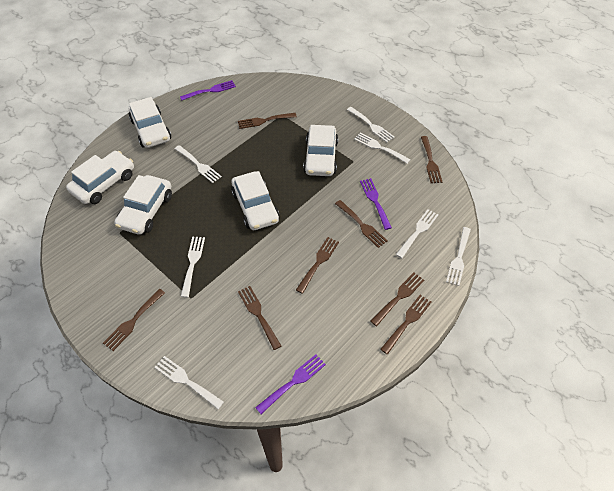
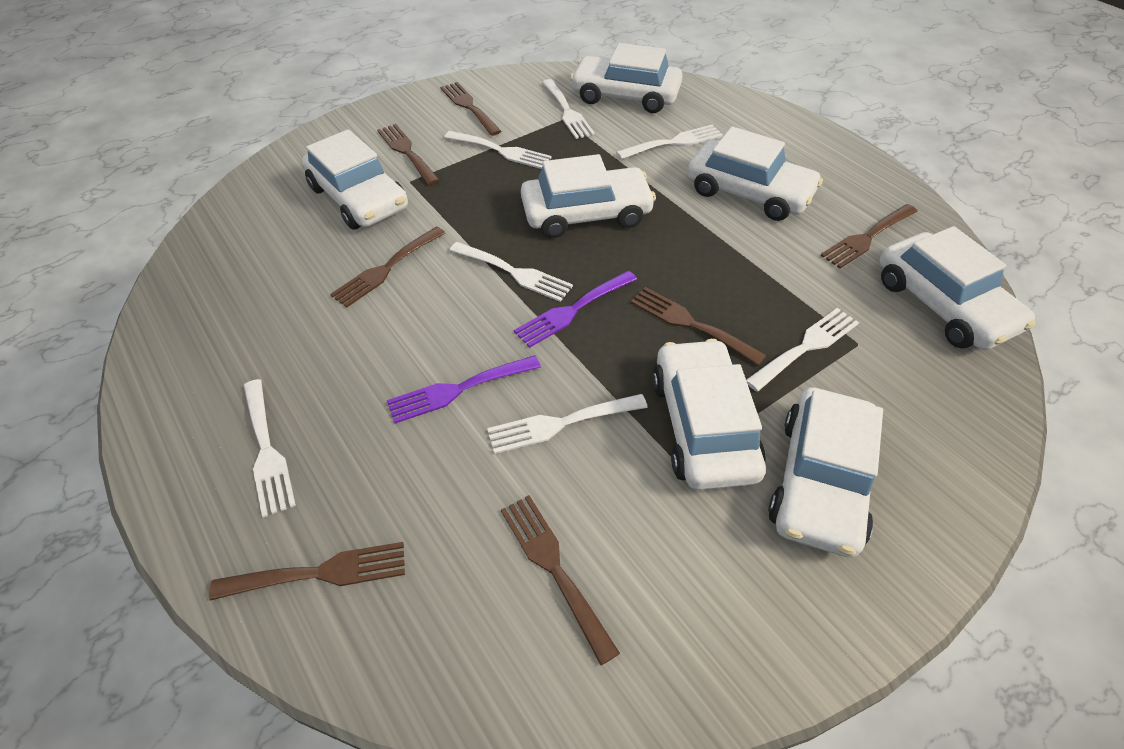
brown fork: [103,289,165,351] [238,113,297,129] [238,286,281,350] [296,237,339,294] [335,200,388,248] [370,273,424,326] [380,295,432,355] [421,136,442,183] = 8 -> [209,542,405,601] [330,227,445,308] [377,124,440,185] [440,82,501,136] [501,495,620,665] [631,287,767,366] [820,204,918,269] = 7
purple fork: [180,80,236,100] [255,354,326,414] [360,178,392,230] = 3 -> [387,355,541,424] [514,271,637,348] = 2
white car: [66,151,134,204] [114,175,172,235] [129,97,171,148] [231,171,279,230] [303,125,338,176] = 5 -> [302,129,408,230] [521,154,656,238] [570,43,683,113] [652,339,766,490] [687,126,823,221] [768,387,883,557] [880,226,1036,350] = 7

